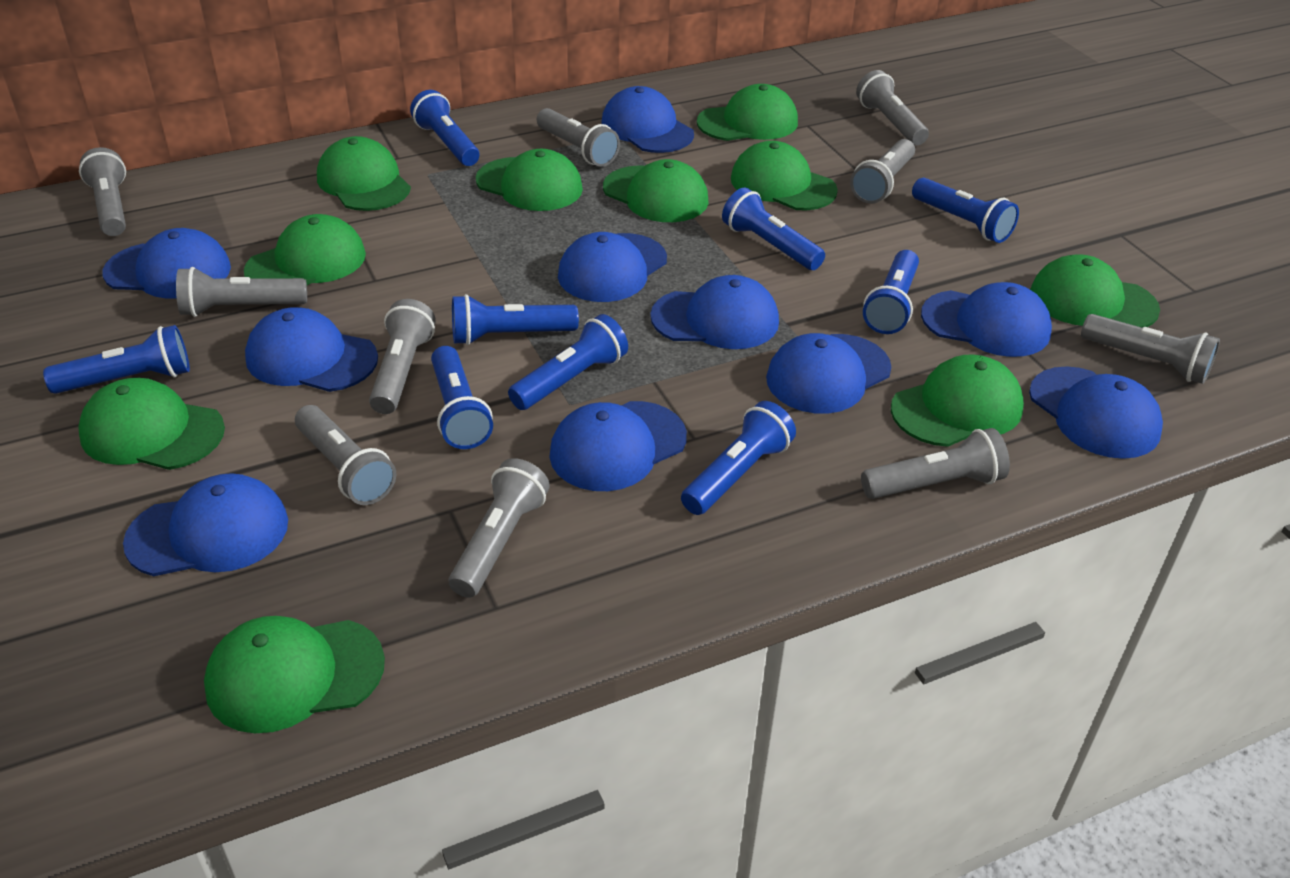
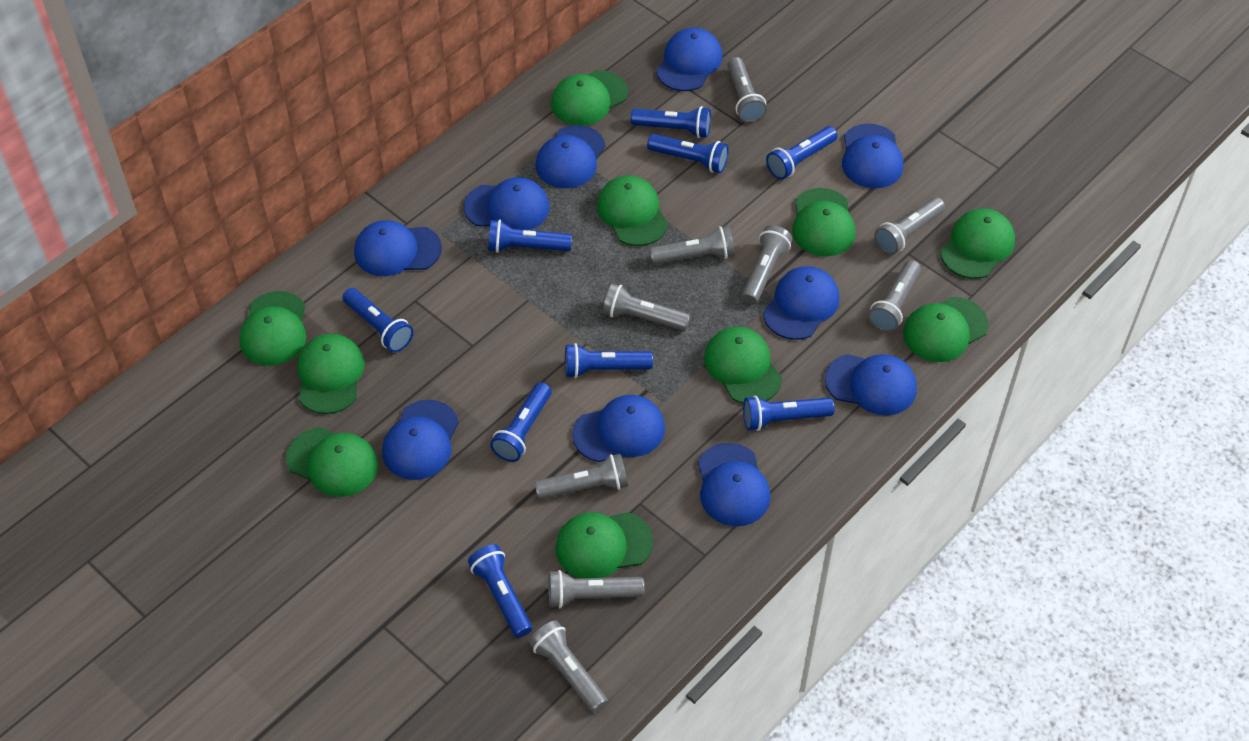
grey flashlight: [79,147,126,236] [176,267,307,317] [295,405,396,505] [369,299,436,414] [449,458,550,598] [537,108,620,167] [850,139,915,204] [856,70,929,145] [861,428,1010,499] [1081,314,1220,384] = 10 -> [529,620,608,713] [534,454,628,499] [548,570,644,608] [603,283,690,331] [649,226,735,265] [727,57,767,123] [742,225,793,304] [868,260,921,332] [874,197,945,255] = 9

